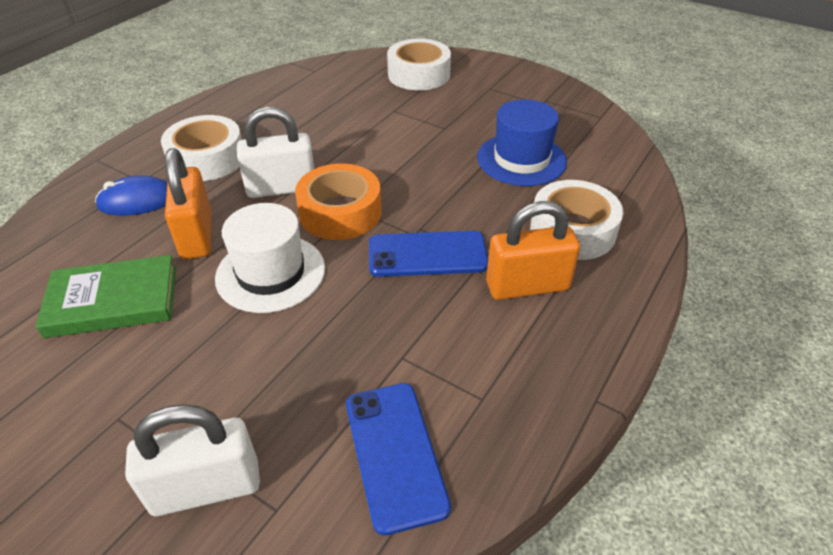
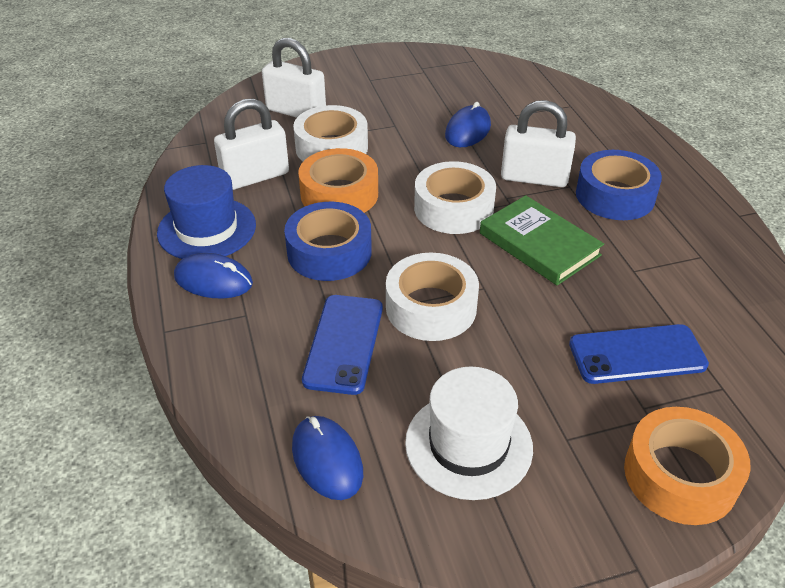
blue mouse: [95,176,168,216] = 1 -> [174,253,253,299] [292,416,363,500] [445,102,491,147] = 3
blue tape: none = 0 -> [284,202,372,281] [576,150,662,220] = 2
orange padlock: [165,148,211,259] [486,201,580,300] = 2 -> none = 0
orange tape: [295,163,381,240] = 1 -> [298,148,378,213] [624,407,751,525] = 2
white padlock: [125,404,260,516] [237,107,314,198] = 2 -> [214,98,289,190] [262,38,326,118] [501,100,576,187] = 3

